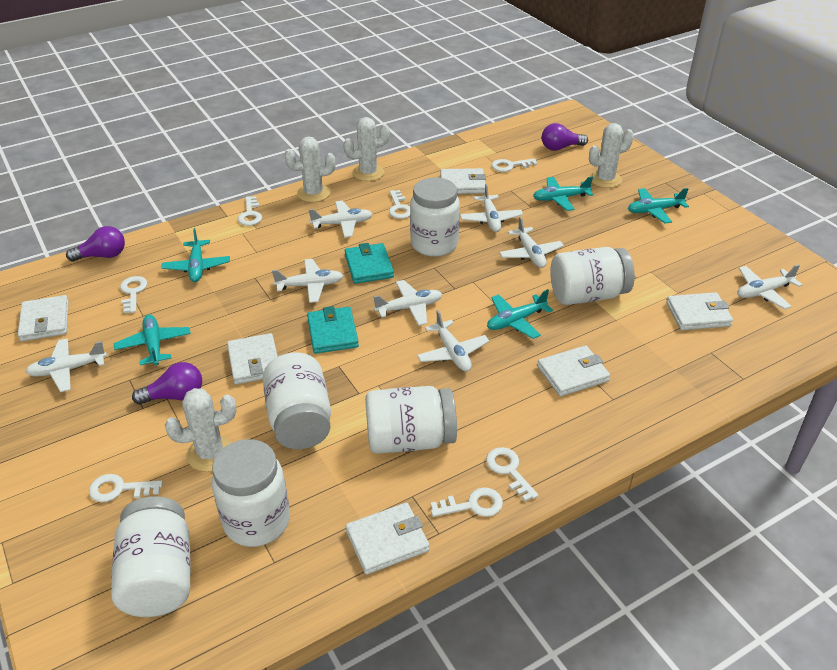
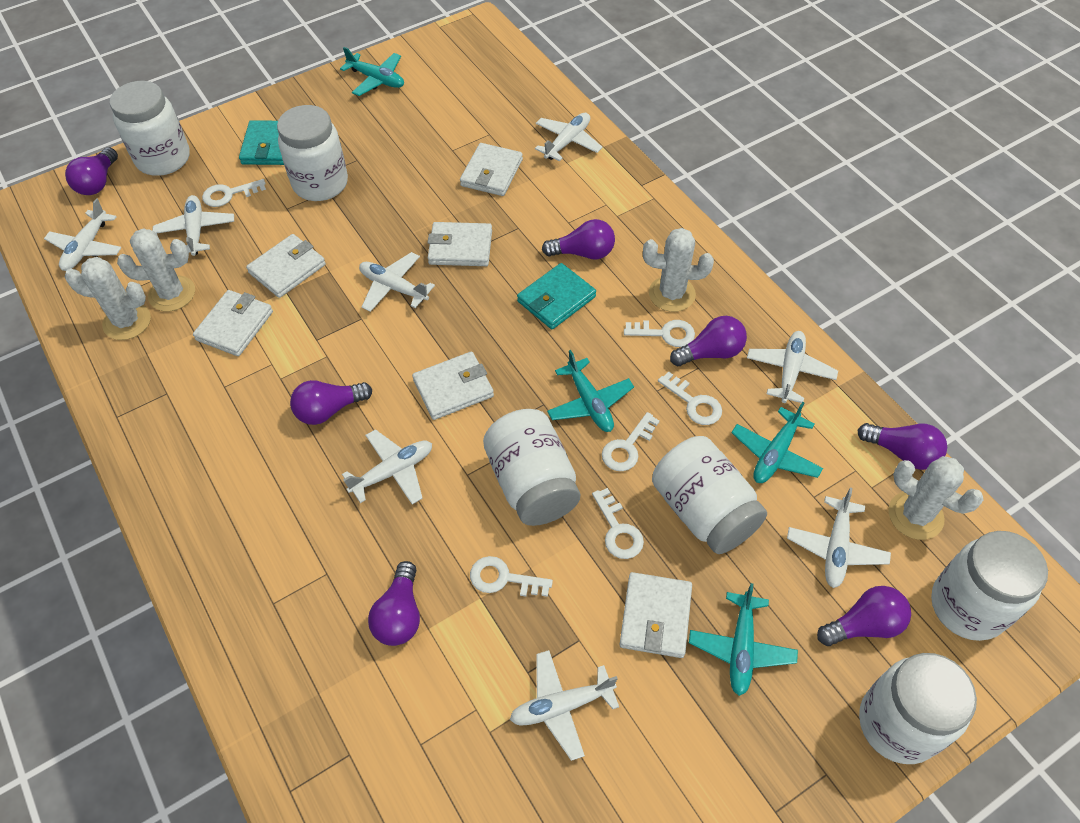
purple light bulb: [66,226,125,262] [132,362,202,405] [542,123,588,151] = 3 -> [65,147,118,195] [290,380,372,425] [368,561,420,646] [542,219,615,260] [670,316,747,366] [817,586,911,646] [857,423,947,470] = 7
turquoise plane: [114,314,191,365] [161,228,230,282] [487,289,553,339] [533,177,593,211] [628,188,689,224] = 5 -> [340,47,404,96] [547,350,634,432] [689,583,798,696] [731,402,823,483] = 4
white key: [89,474,163,502] [120,276,147,313] [238,196,262,226] [389,190,410,219] [431,487,503,517] [486,447,538,502] [492,158,537,172] = 7 -> [202,179,266,207] [470,556,553,597] [592,488,644,559] [602,412,660,471] [624,320,695,347] [658,372,722,425] = 6

